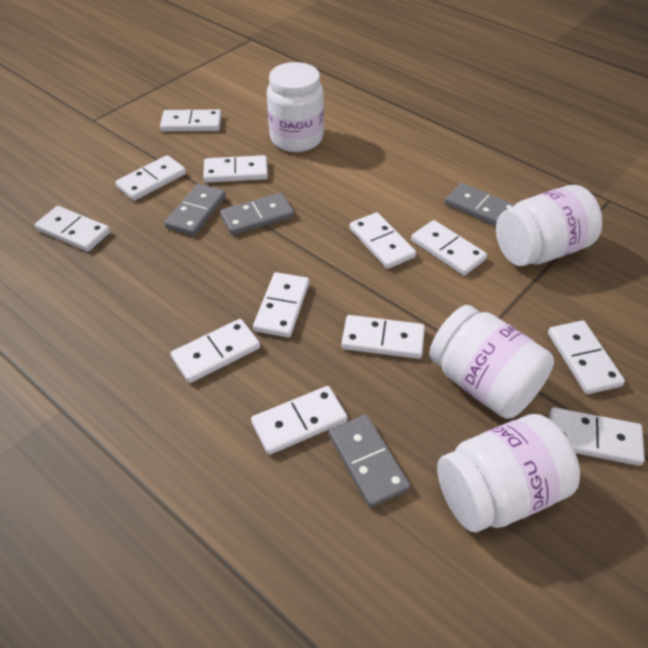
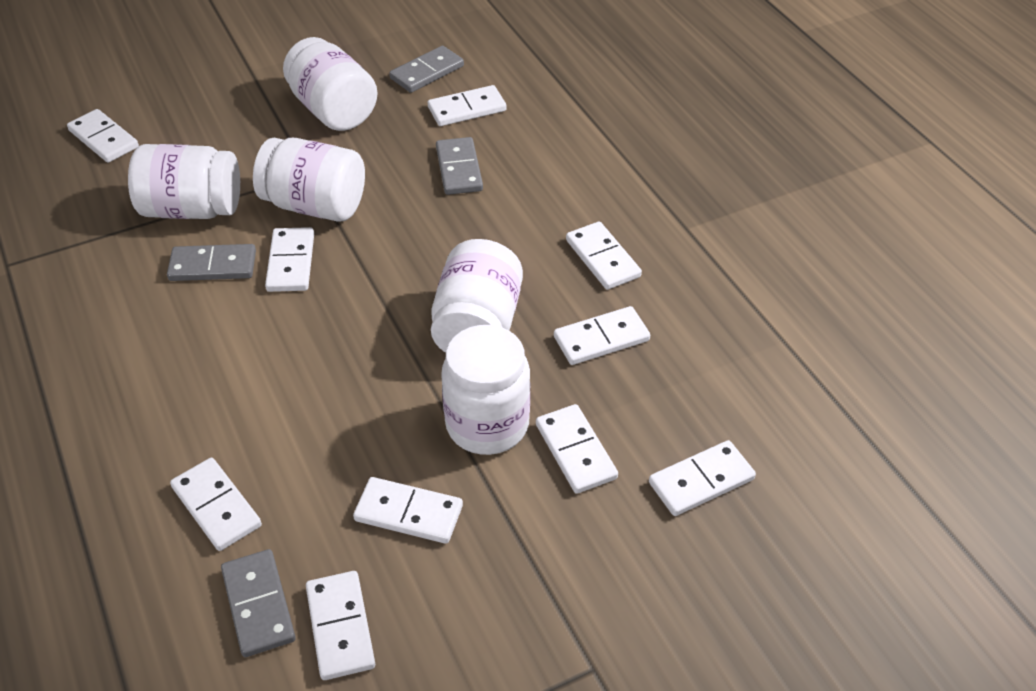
white domino: [35,206,110,252] [115,155,186,201] [160,109,222,132] [171,319,260,383] [203,155,268,183] [251,386,348,455] [253,272,309,338] [341,315,425,359] [350,212,416,269] [411,220,487,275] [548,320,625,394] [549,407,645,466] = 12 -> [67,109,139,163] [170,458,262,551] [265,227,314,292] [306,571,375,680] [353,477,463,544] [428,85,506,126] [536,404,618,494] [554,306,650,365] [566,221,642,290] [649,440,756,516] = 10
white jar: [267,62,324,152] [429,305,554,419] [437,414,580,532] [496,185,602,266] = 4 -> [128,144,240,219] [253,138,365,222] [283,37,378,131] [431,239,523,353] [441,325,530,455] = 5

